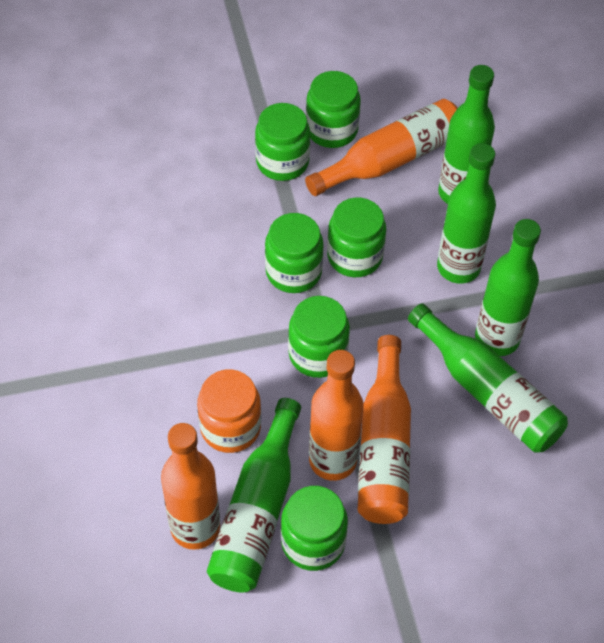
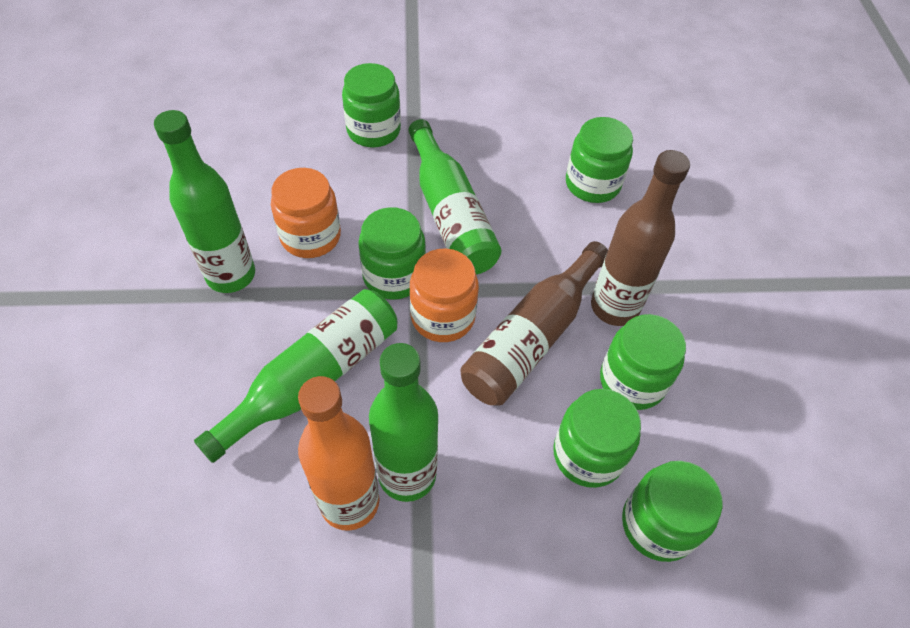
brown bottle: none = 0 -> [460,241,608,405] [591,150,690,326] = 2
green bottle: [207,398,301,593] [408,303,568,453] [437,143,496,284] [438,65,495,204] [475,219,541,356] = 5 -> [154,110,255,293] [194,289,397,463] [369,343,438,502] [409,119,502,275] = 4
orange bottle: [161,423,220,550] [305,99,458,196] [309,350,364,481] [358,335,411,524] = 4 -> [298,376,379,531] = 1
orange jar: [197,369,261,453] = 1 -> [271,168,341,258] [409,248,479,342] = 2

